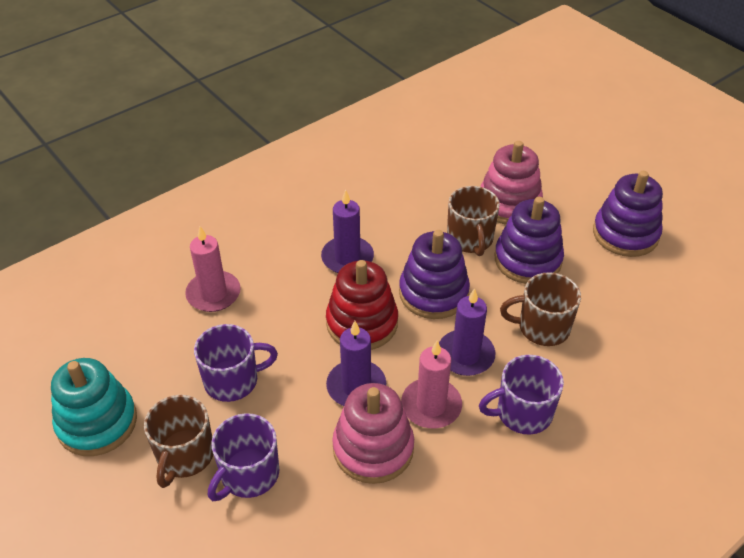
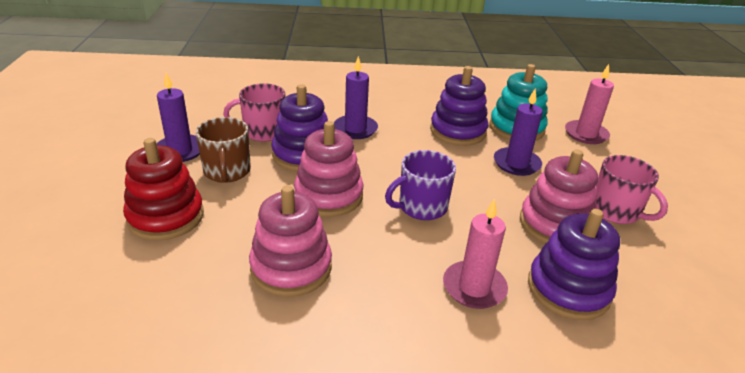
brown mug: [144,395,214,488] [447,186,500,256] [500,272,581,346] = 3 -> [196,117,251,183] = 1
pink mug: none = 0 -> [223,83,285,142] [596,155,668,224] = 2
pink stacking toy: [332,383,414,484] [480,141,543,225] = 2 -> [249,185,332,297] [294,121,364,217] [520,149,598,244] = 3
purple mug: [194,324,278,402] [208,413,279,501] [479,355,564,435] = 3 -> [385,150,456,220] = 1

